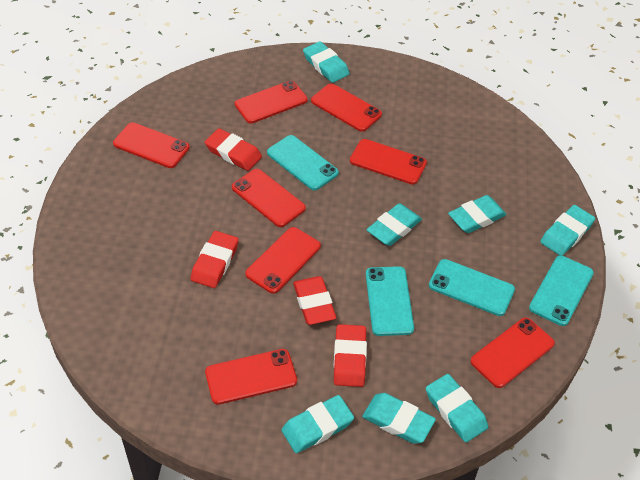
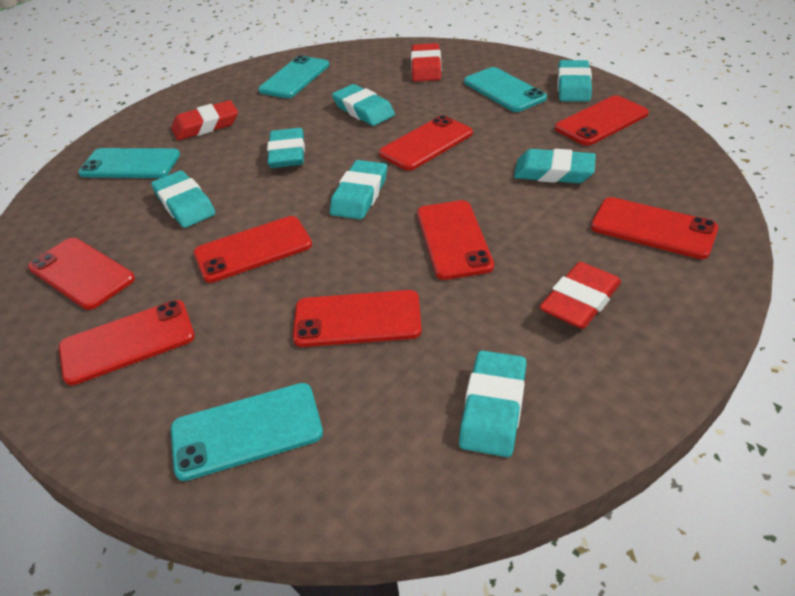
red eraser: [191,231,239,288] [205,128,262,171] [293,276,336,325] [334,324,367,387] = 4 -> [171,100,238,140] [411,43,441,82] [539,262,621,329] = 3

